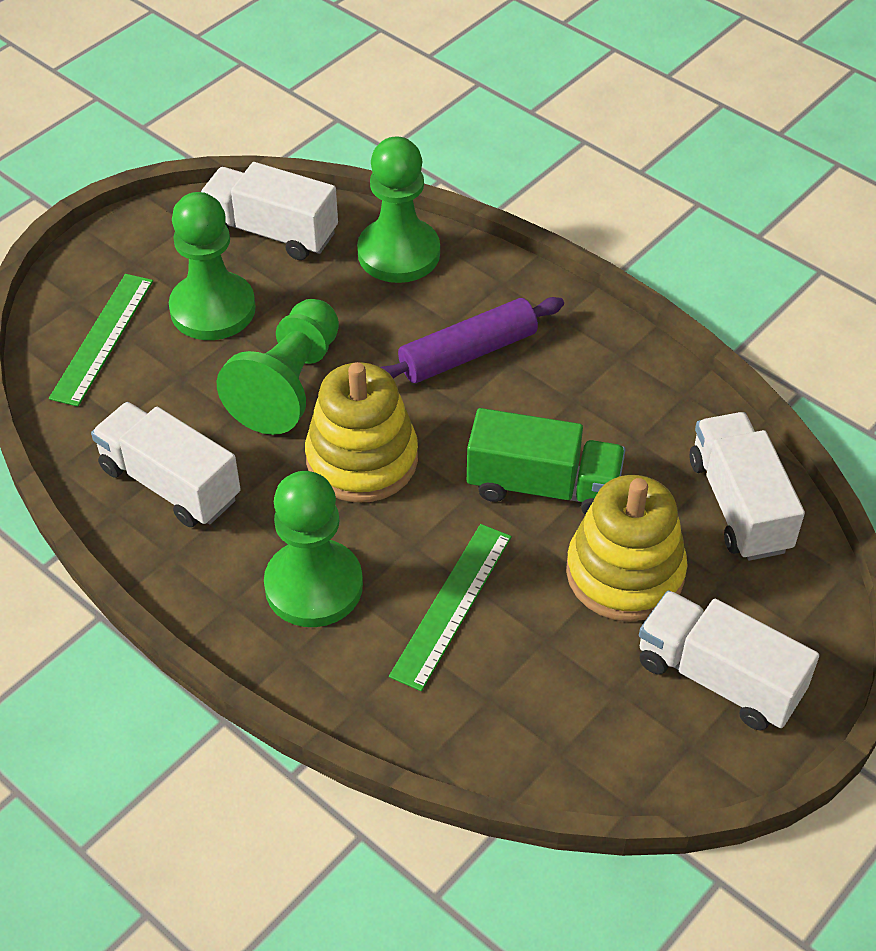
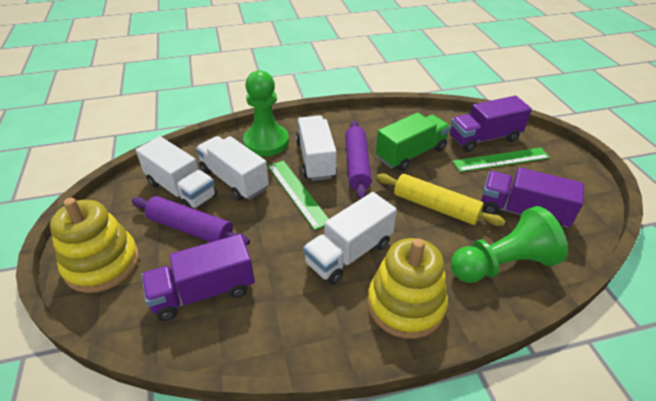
green pawn: [169,192,256,340] [217,299,339,435] [264,471,363,627] [357,136,440,283] = 4 -> [243,70,289,156] [451,206,568,283] = 2
purple rolling pin: [381,297,564,383] = 1 -> [131,196,250,245] [345,121,372,199] = 2
purple truck: none = 0 -> [142,234,255,321] [450,96,532,152] [481,167,584,228] = 3
yellow rolling pin: none = 0 -> [377,173,505,226] = 1

